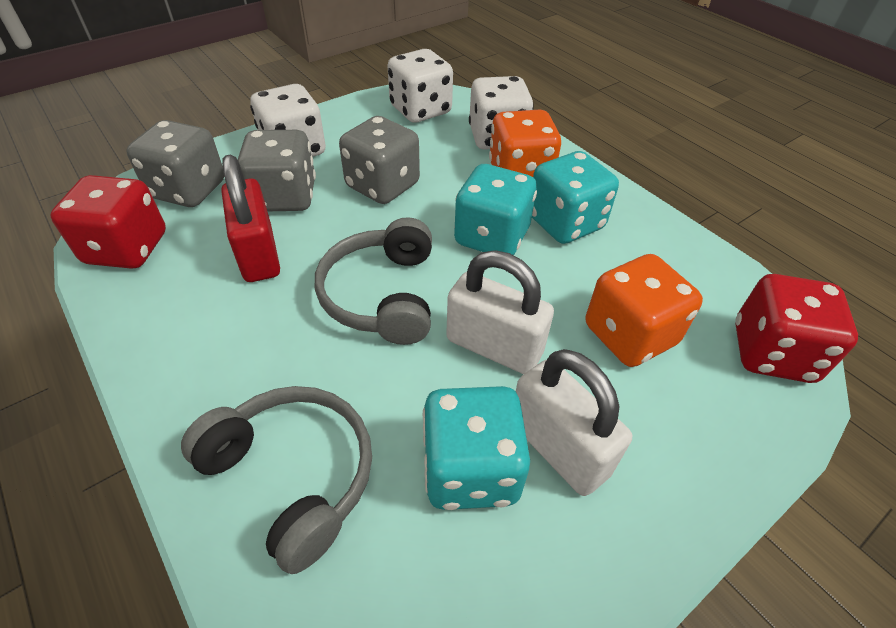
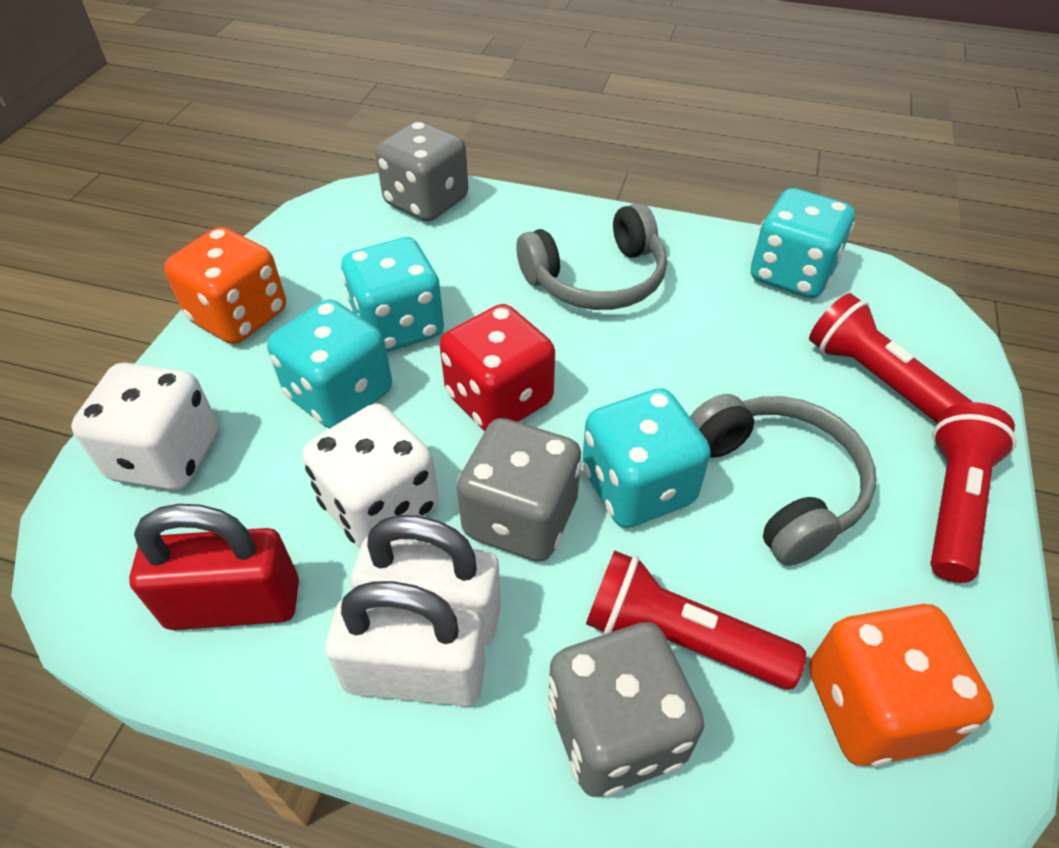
red dice: [50,175,166,269] [735,274,858,383] = 2 -> [440,304,555,431] = 1
red flashlight: none = 0 -> [586,550,806,690] [809,293,972,423] [931,402,1017,583] = 3
turquoise dice: [423,386,530,510] [454,164,537,255] [532,151,619,244] = 3 -> [267,299,392,428] [341,237,444,352] [582,388,711,528] [751,188,855,298] = 4
white dice: [250,84,326,157] [387,49,453,123] [469,76,534,150] = 3 -> [71,363,218,490] [303,404,439,548] = 2

